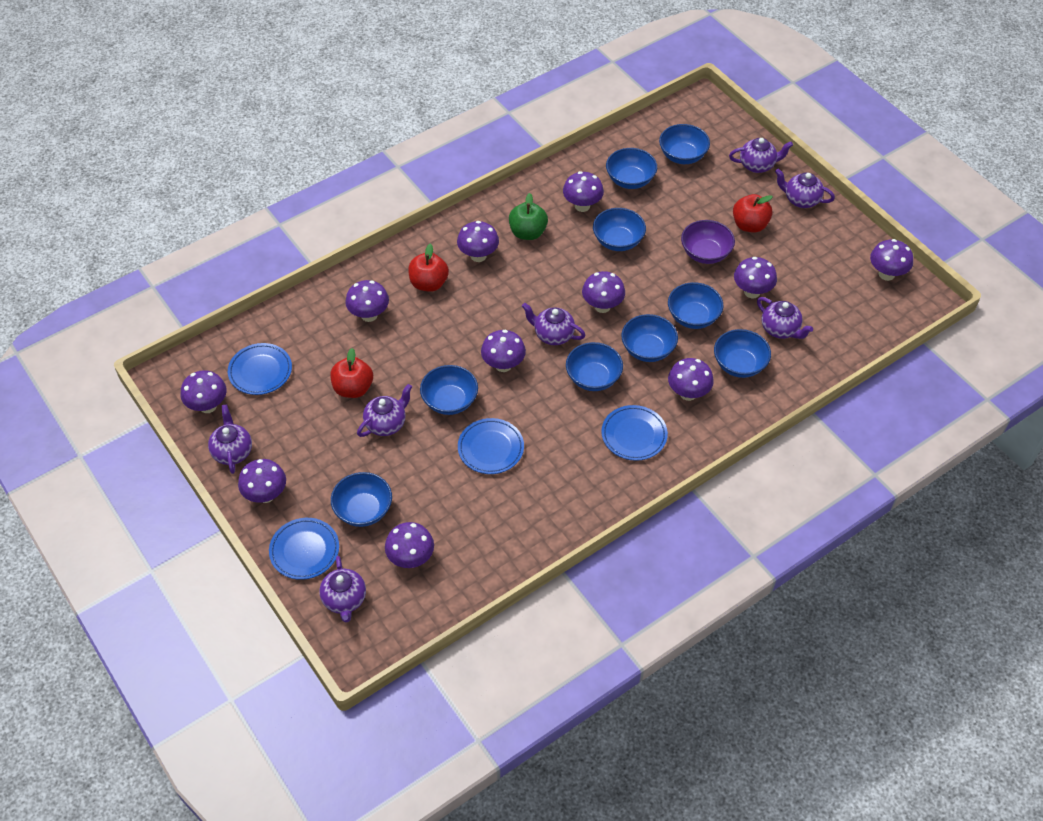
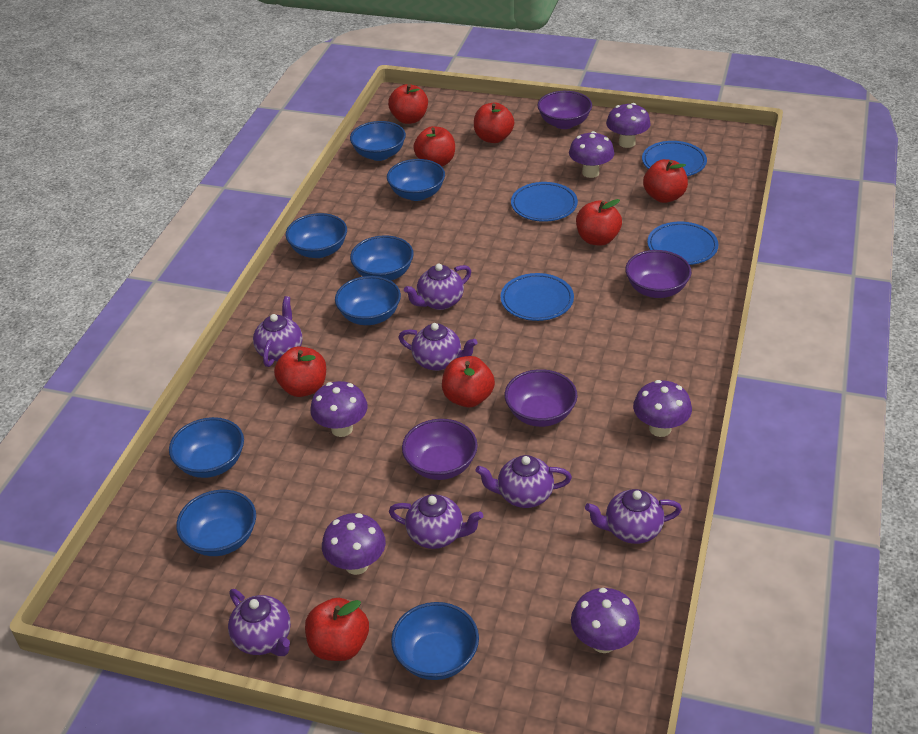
blue bowl: [331,472,392,527] [420,365,478,415] [566,342,623,391] [593,208,646,251] [606,148,657,189] [621,314,678,362] [659,124,710,164] [668,282,723,329] [714,329,771,378] = 9 -> [169,417,244,478] [176,490,256,556] [286,213,347,258] [335,276,401,325] [350,121,406,161] [350,235,414,281] [387,159,445,201] [391,602,479,680] = 8
green apple: [509,193,548,240] = 1 -> none = 0
purple bowl: [681,220,735,264] = 1 -> [402,419,478,480] [505,369,578,427] [538,91,592,129] [625,250,691,298] = 4
purple mushroom: [181,370,227,413] [238,459,286,503] [345,280,389,322] [385,522,434,568] [457,221,499,262] [481,330,526,372] [563,171,604,212] [582,271,625,313] [668,358,714,401] [734,257,777,298] [870,239,913,281] = 11 -> [310,381,368,437] [322,513,386,575] [569,131,614,178] [571,588,640,653] [606,103,651,148] [633,380,692,437] = 6
red apple: [331,348,373,398] [408,243,449,292] [733,194,773,233] = 3 -> [274,346,326,397] [305,598,369,661] [388,84,428,124] [413,126,455,166] [442,356,495,407] [474,102,514,143] [576,199,622,246] [643,159,688,203] = 8

